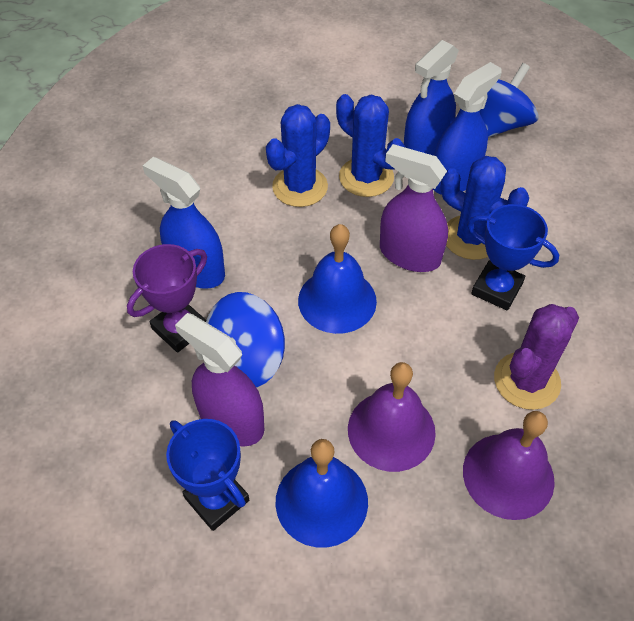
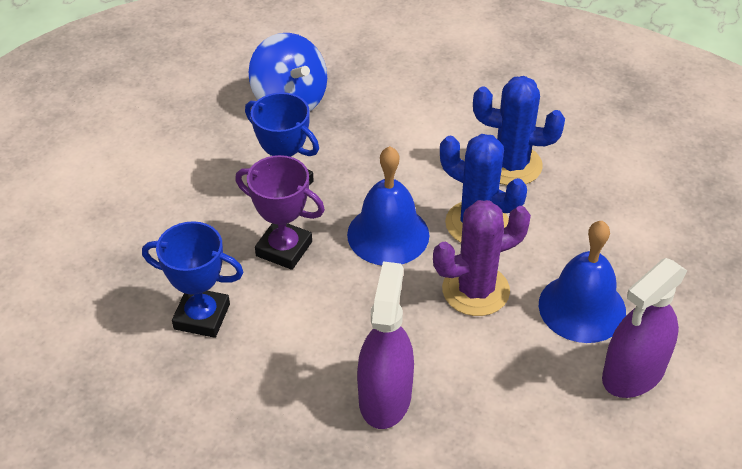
blue cactus: [266,104,330,207] [336,94,405,197] [440,156,529,260] = 3 -> [440,134,527,243] [473,76,565,185] = 2
blue spinning top: [206,292,285,387] [479,63,539,138] = 2 -> [249,33,327,111] = 1
blue spray bottle: [143,157,225,289] [404,40,459,156] [433,62,502,195] = 3 -> none = 0
purple bell: [348,362,436,472] [463,411,555,520] = 2 -> none = 0

